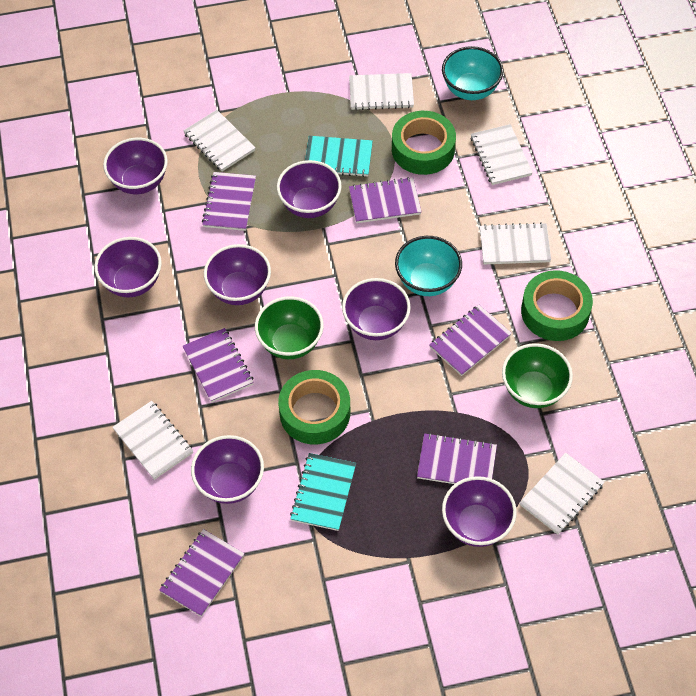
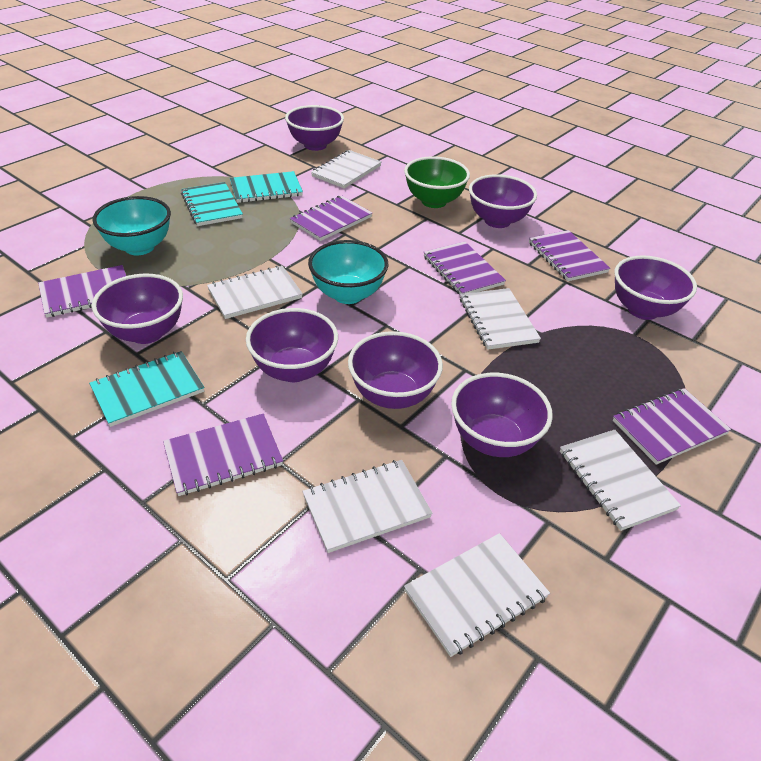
green bowl: [255,296,324,359] [502,343,573,408] = 2 -> [404,156,470,208] = 1
green tape: [278,370,350,445] [392,111,456,175] [521,270,593,341] = 3 -> none = 0
turquoise notebook: [290,453,356,531] [305,136,373,177] = 2 -> [89,351,204,427] [181,182,243,226] [230,171,303,203] = 3

